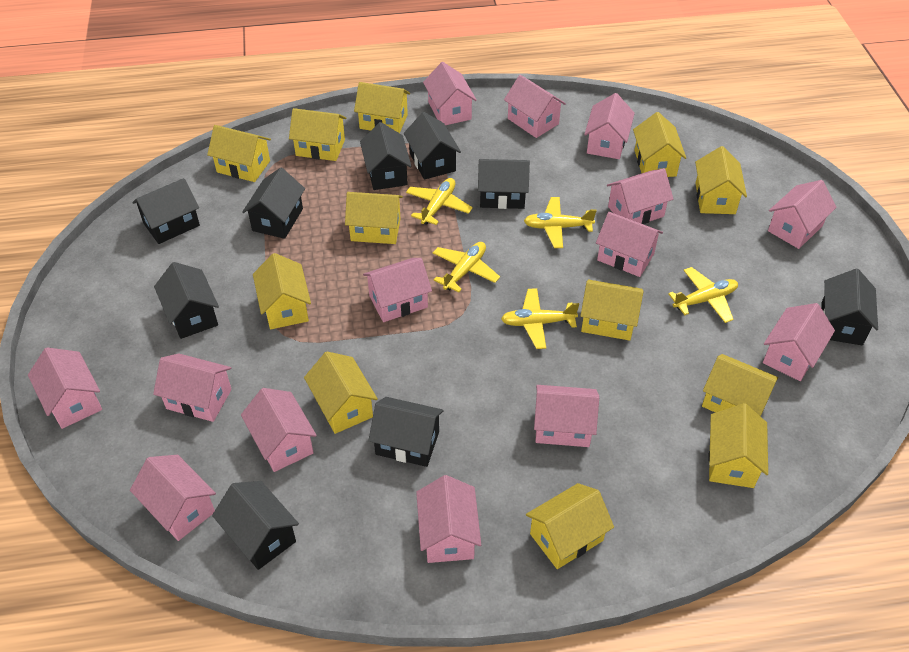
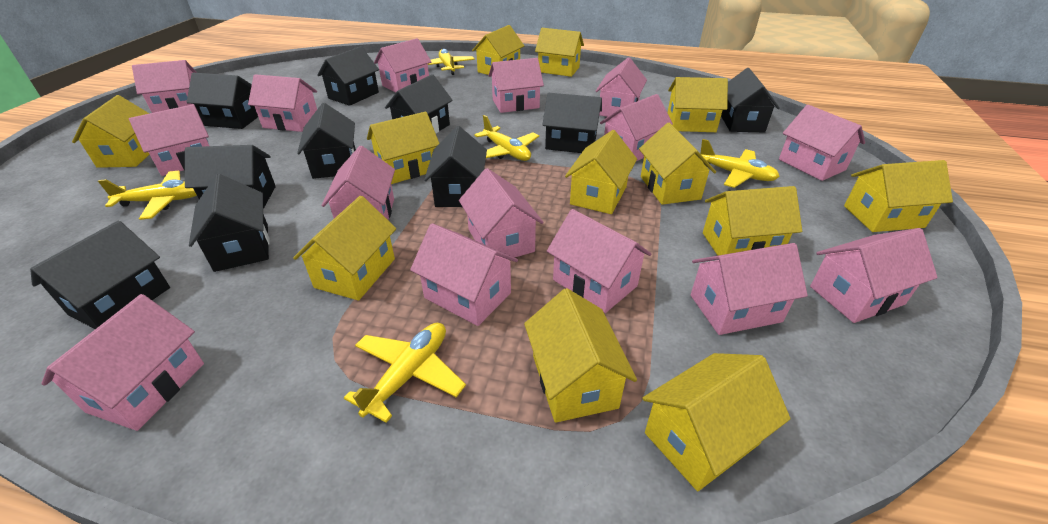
black house: [132,178,200,244] [154,262,219,339] [212,481,299,570] [242,168,305,239] [360,122,412,190] [368,397,444,467] [404,112,461,180] [478,159,530,209] [821,268,878,345] = 9 -> [30,220,170,329] [185,145,276,209] [187,73,258,129] [189,174,270,272] [297,103,356,179] [317,46,379,106] [385,74,453,133] [424,126,487,207] [542,93,602,153] [721,68,780,132] = 10
pink house: [28,347,102,429] [130,455,216,541] [153,353,232,422] [241,388,317,472] [363,258,432,322] [416,475,481,563] [423,62,477,125] [504,75,566,138] [534,385,599,447] [584,93,635,159] [596,212,663,277] [607,168,674,224] [763,303,835,381] [768,180,837,249] = 14 -> [41,294,204,431] [129,104,209,176] [132,60,197,113] [248,74,317,132] [322,146,395,220] [374,38,431,92] [410,223,518,326] [459,168,543,260] [488,58,544,113] [547,209,651,313] [596,57,647,117] [600,94,673,161] [691,243,808,335] [779,105,865,181] [810,228,938,323] = 15

